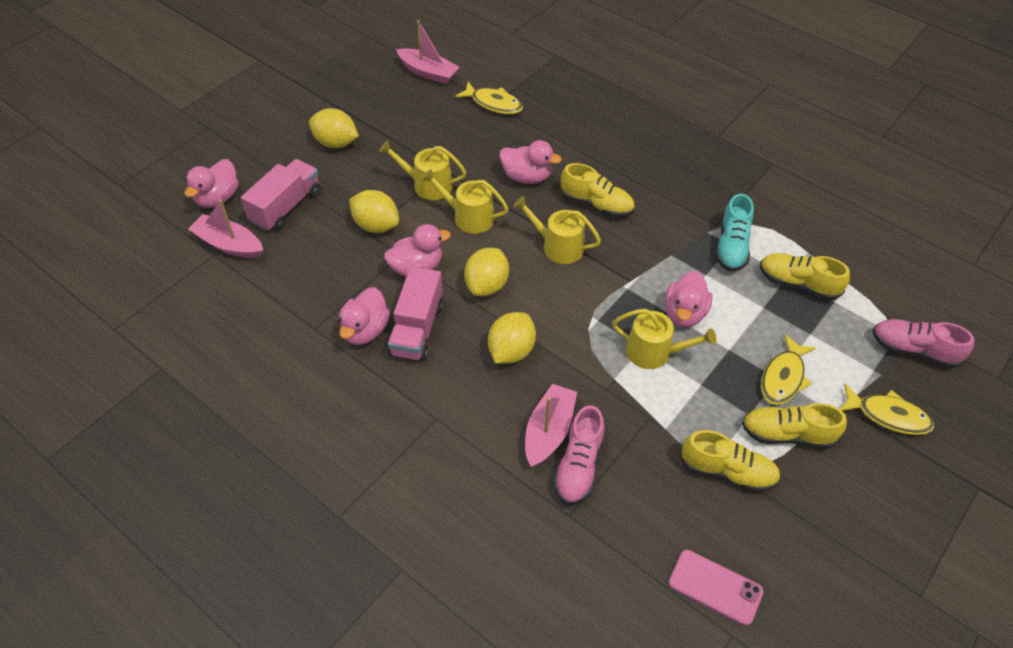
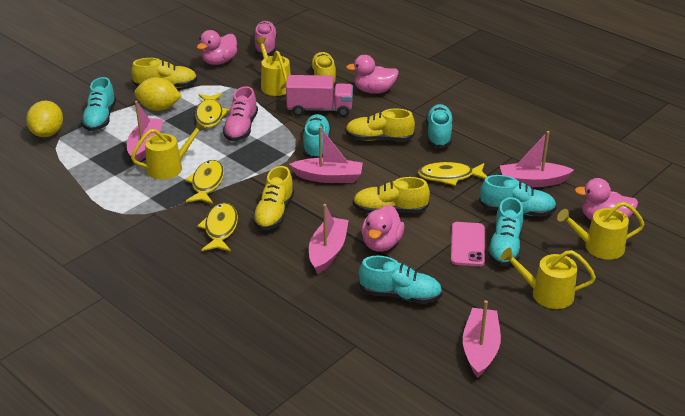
pink boat: [188,199,263,259] [396,20,460,84] [525,384,577,467] = 3 -> [127,101,163,162] [289,127,363,183] [309,204,349,274] [463,300,501,378] [500,131,574,187] = 5
pink duck: [185,159,239,208] [339,287,390,345] [384,224,451,277] [499,140,562,184] [665,271,713,327] = 5 -> [197,30,237,65] [346,55,399,94] [361,205,404,252] [575,178,638,220] = 4
pink truck: [241,159,320,231] [388,266,443,361] = 2 -> [286,75,353,117] = 1
turquoise shoe: [715,194,754,272] = 1 -> [81,77,116,131] [303,114,331,158] [359,256,442,304] [426,104,453,148] [479,175,557,216] [488,197,524,266] = 6
yellow fish: [455,82,523,114] [761,334,816,405] [840,384,934,435] = 3 -> [185,160,224,204] [195,93,229,128] [197,203,238,251] [418,162,487,186] = 4
yellow lemon: [309,108,359,148] [349,190,399,233] [464,248,509,296] [488,312,536,364] = 4 -> [26,101,63,137] [134,77,181,111] = 2
yellow shoe: [561,163,635,217] [680,430,781,492] [742,403,847,449] [760,253,850,300] = 4 -> [131,58,197,88] [253,166,294,230] [310,52,337,88] [345,108,415,141] [353,177,430,213] = 5

